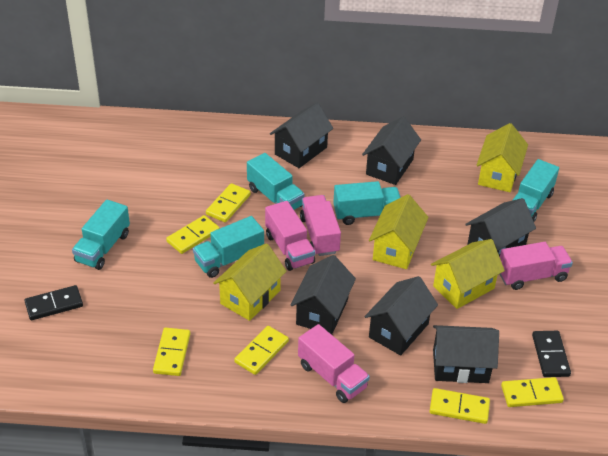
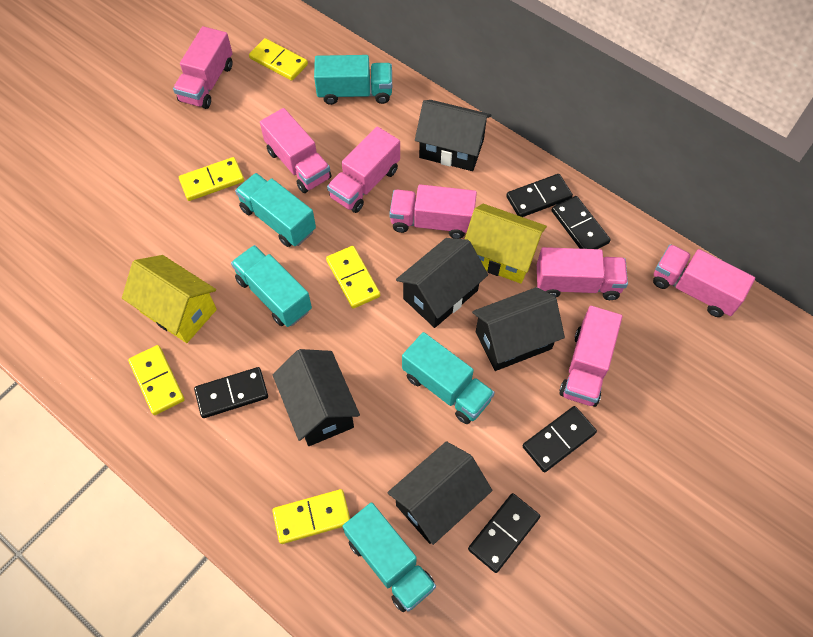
black domino: [24,285,83,320] [532,331,571,377] = 2 -> [194,367,268,418] [468,493,540,573] [506,174,573,217] [522,406,597,472] [552,196,611,249] = 5
black house: [270,103,333,168] [291,255,356,335] [362,117,421,185] [365,276,438,356] [433,325,499,383] [465,198,536,257] = 6 -> [273,349,360,446] [387,441,492,545] [396,238,488,328] [415,100,491,171] [472,287,565,371] = 5
pink truck: [265,201,315,271] [298,324,370,403] [300,195,341,256] [499,242,573,290] = 4 -> [173,26,233,109] [260,108,332,193] [327,126,400,213] [389,184,477,239] [537,247,628,300] [559,306,622,407] [653,244,755,317] = 7
yellow domino: [153,328,190,376] [166,215,220,254] [206,183,251,222] [234,326,289,375] [429,388,490,424] [501,377,564,407] = 6 -> [128,345,185,415] [179,157,244,201] [249,38,308,81] [272,489,350,544] [326,246,380,309] = 5
yellow house: [213,243,287,321] [369,194,428,269] [431,239,505,309] [476,123,528,192] = 4 -> [122,255,217,343] [465,204,547,284] = 2

